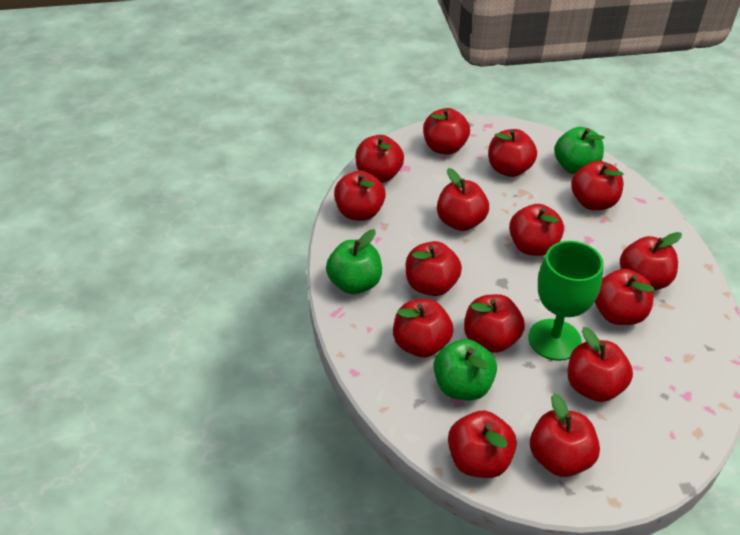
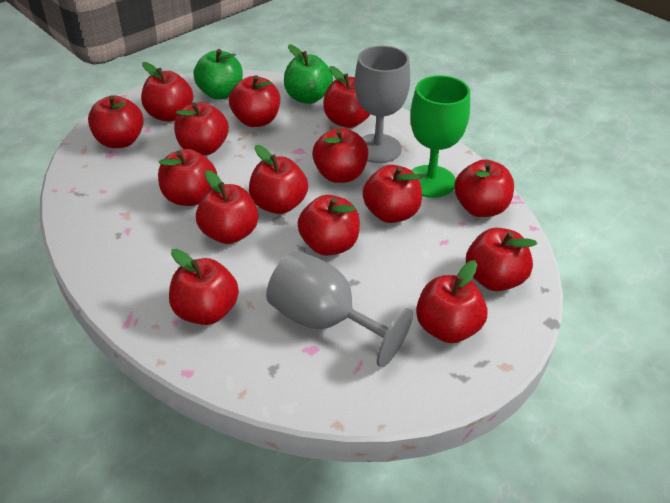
green apple: [326,229,382,294] [433,339,497,401] [554,127,604,174] = 3 -> [193,49,243,100] [284,44,333,104] = 2
grey goblet: none = 0 -> [266,251,413,367] [355,46,410,163] = 2

